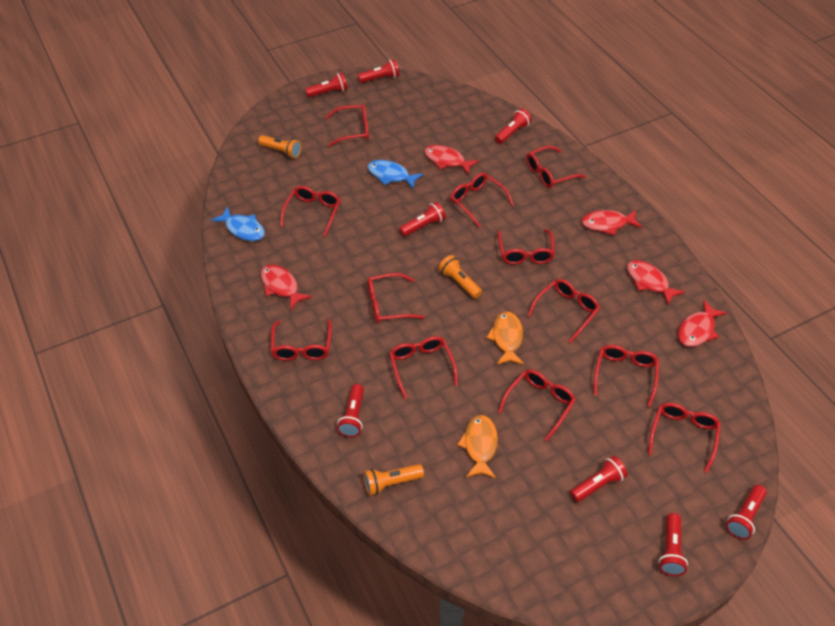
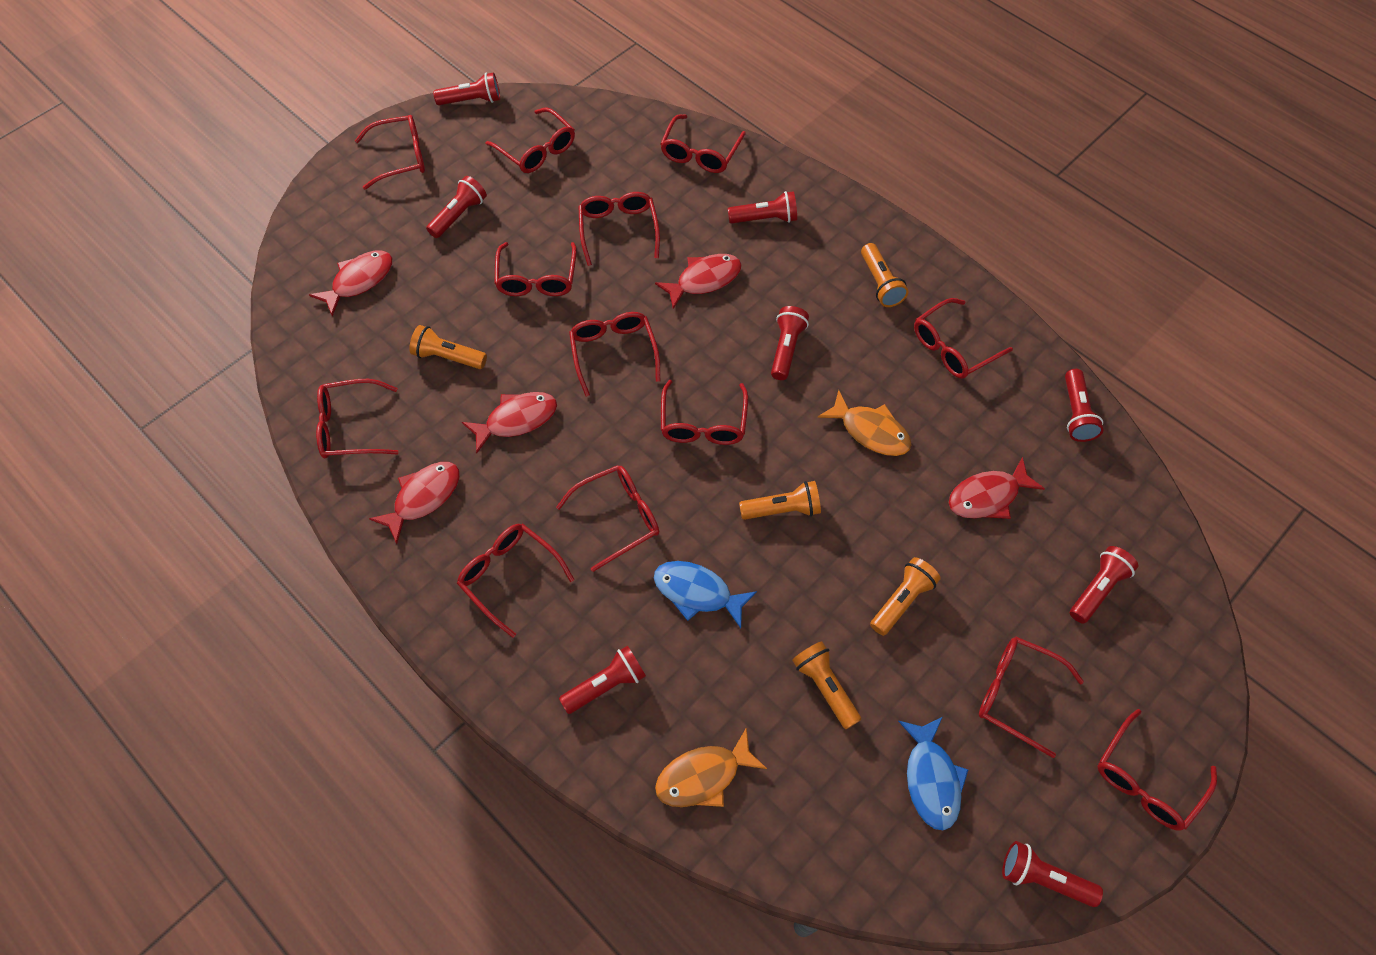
orange flashlight: [258,135,302,159] [364,464,424,496] [438,255,482,299] = 3 -> [409,325,487,369] [739,481,821,520] [792,641,861,729] [861,243,908,307] [870,557,941,636] = 5
red glasses: [271,319,332,361] [280,186,340,237] [325,104,369,147] [367,273,425,323] [389,336,458,399] [450,173,514,228] [498,229,555,264] [498,369,576,441] [526,146,586,188] [527,279,600,343] [594,345,659,407] [648,403,721,473] = 12 -> [316,379,399,458] [355,115,425,190] [457,524,575,638] [486,107,575,173] [494,242,577,296] [556,465,659,572] [569,312,660,397] [578,192,660,266] [660,115,746,173] [661,380,748,445] [914,298,1013,379] [979,637,1084,758] [1097,709,1217,831] = 13

